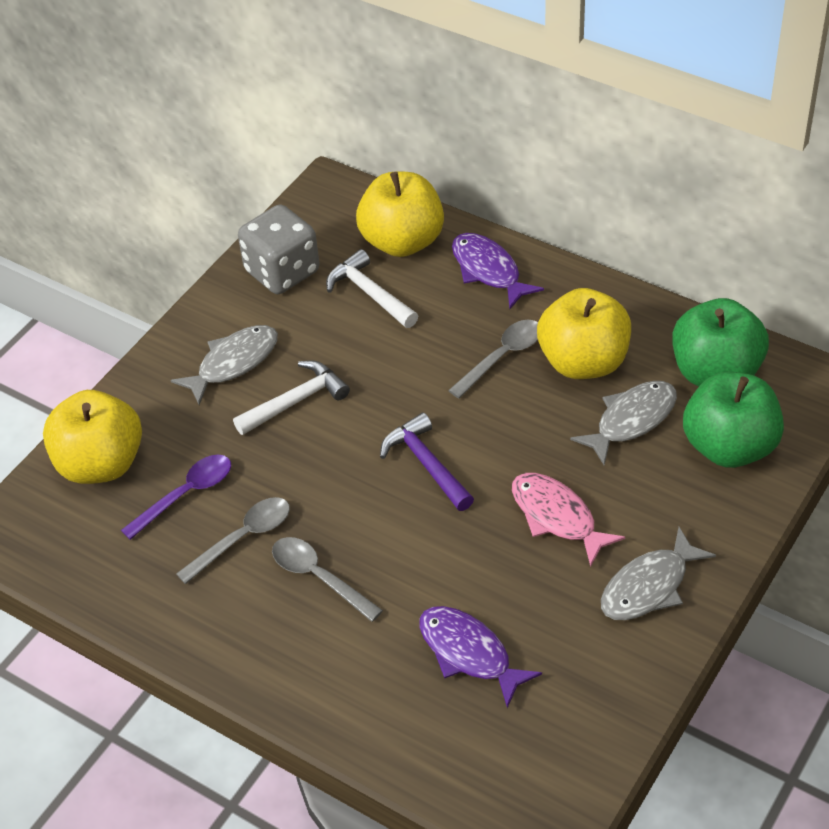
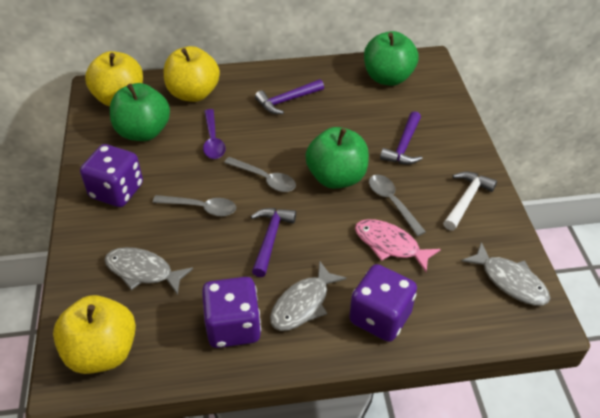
green apple: [672,298,769,386] [683,372,784,468] = 2 -> [110,83,170,141] [305,127,369,189] [364,31,418,86] = 3
grey dice: [238,204,320,294] = 1 -> none = 0
purple dice: none = 0 -> [80,144,143,207] [202,277,261,348] [349,264,417,342] = 3
purple fish: [419,606,542,708] [452,233,544,309] = 2 -> none = 0
purple hammer: [380,413,474,511] = 1 -> [251,208,296,277] [255,79,324,114] [380,111,423,165] = 3
white hammer: [233,361,350,435] [326,249,418,328] = 2 -> [443,171,497,231] = 1

